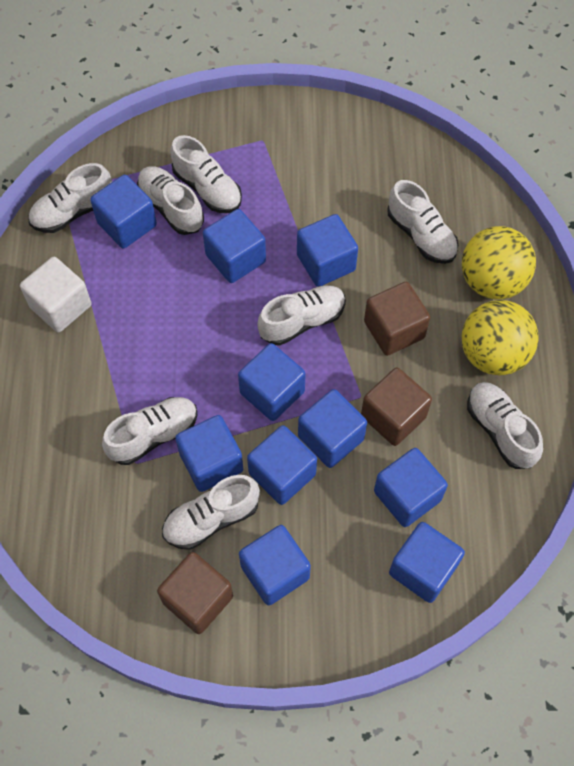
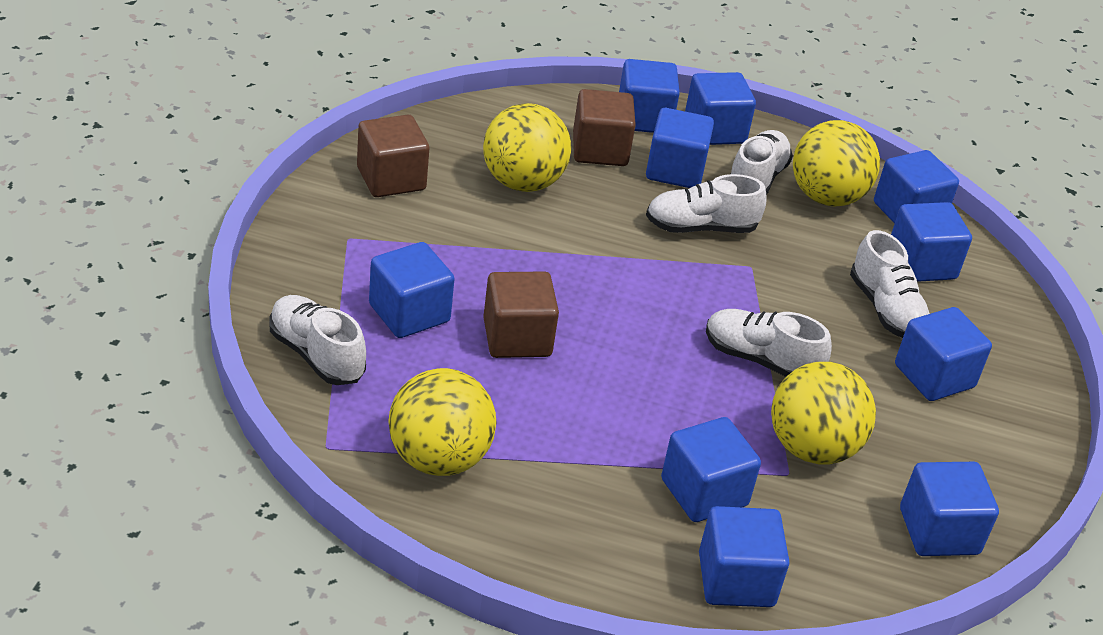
white cube: [20,257,91,332] = 1 -> none = 0
white shoe: [28,163,112,233] [102,397,197,465] [137,166,204,235] [162,475,260,550] [170,135,242,213] [257,285,346,346] [387,180,458,264] [467,382,543,469] = 8 -> [269,295,366,385] [646,174,767,233] [706,309,832,377] [731,130,793,195] [850,230,930,338] = 5
yellow ball: [461,300,539,376] [462,226,536,299] = 2 -> [388,368,497,476] [483,103,571,192] [771,362,876,464] [793,120,880,206] = 4

